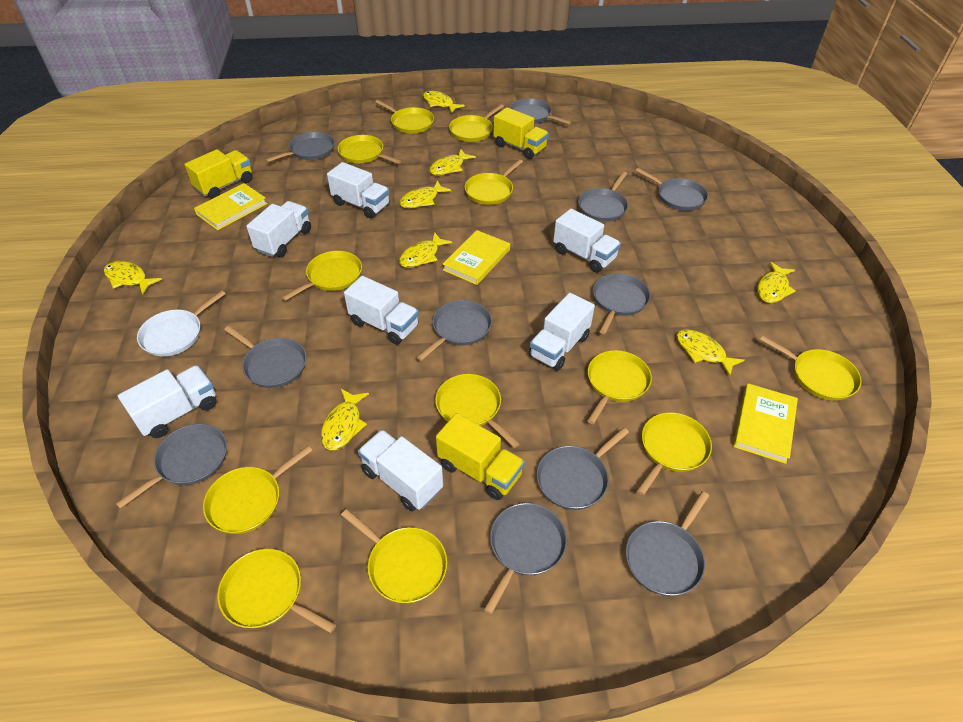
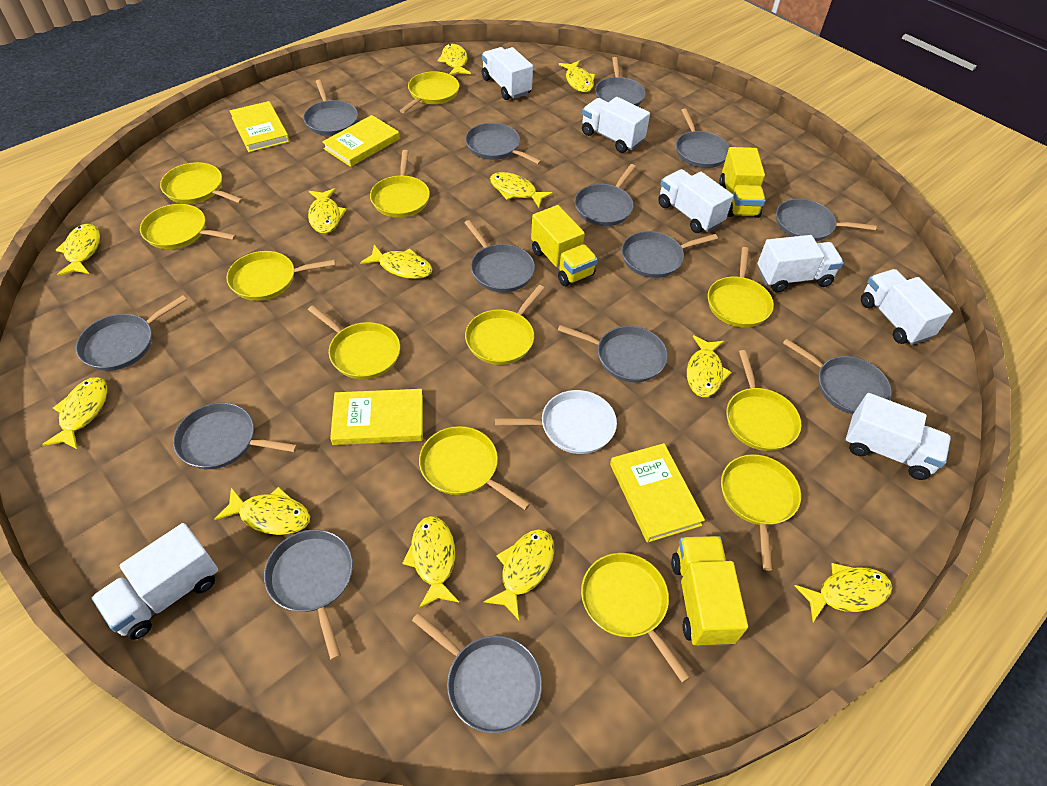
grey pan: [116,424,227,509] [224,326,306,388] [265,132,335,162] [417,300,492,361] [484,503,567,614] [510,98,571,124] [537,427,629,510] [578,172,628,222] [593,273,651,334] [626,491,709,596] [635,168,708,211] = 11 -> [76,295,187,371] [173,403,297,469] [264,529,353,660] [303,80,358,136] [412,613,542,734] [465,123,542,165] [465,220,535,293] [558,325,668,383] [575,164,636,226] [595,57,646,106] [622,231,718,278] [676,109,730,168] [776,199,876,241] [783,338,892,414] = 14
yellow book: [194,183,267,230] [442,230,510,285] [733,383,798,464] = 3 -> [230,101,289,152] [322,115,400,167] [330,389,423,445] [610,443,705,543] = 4
yellow fish: [104,261,162,295] [321,389,369,450] [399,180,451,208] [399,232,452,268] [423,91,465,113] [429,149,476,176] [676,329,745,376] [757,262,795,303] = 8 -> [42,377,108,450] [56,224,100,276] [214,487,310,535] [308,188,347,234] [360,245,432,279] [402,516,459,608] [438,44,471,75] [484,529,555,620] [490,172,553,207] [559,61,595,92] [687,335,732,397] [795,563,892,622] = 12

